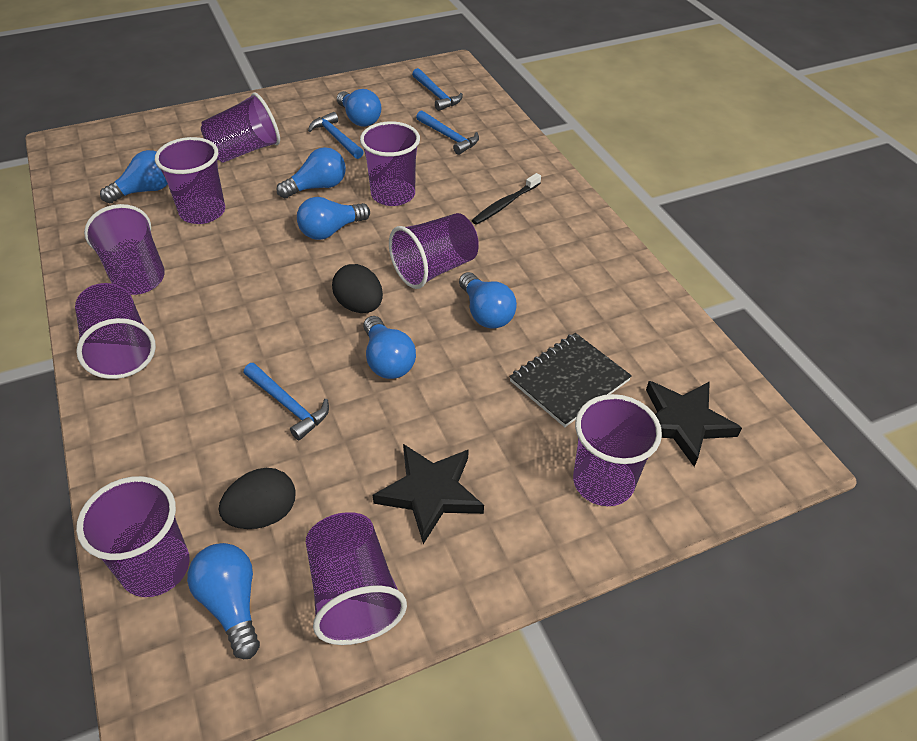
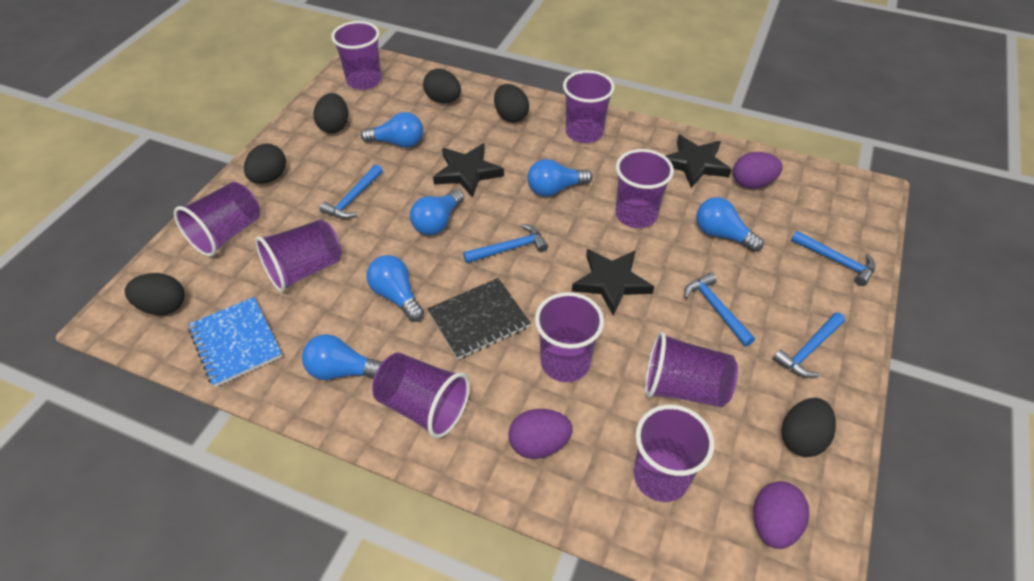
black egg: [219,468,296,529] [332,264,383,313] = 2 -> [125,273,184,315] [244,144,286,184] [313,93,348,133] [423,69,461,103] [494,84,529,123] [782,398,836,457] = 6
black star: [373,444,484,544] [646,381,742,467] = 2 -> [433,143,504,198] [572,249,654,316] [666,135,731,188] = 3
black toothbrush: [472,173,541,225] = 1 -> none = 0
blue hammer: [244,363,329,440] [308,112,364,159] [412,68,463,111] [416,110,479,155] = 4 -> [320,164,383,219] [463,224,548,263] [684,272,755,347] [773,312,845,378] [791,231,875,286] = 5
blue light bulb: [100,150,168,203] [187,543,260,659] [276,147,346,198] [297,197,370,240] [337,89,381,127] [364,316,416,379] [459,272,517,329] = 7 -> [302,334,382,380] [361,112,423,148] [366,255,424,322] [410,189,464,235] [527,159,592,197] [696,197,764,252] = 6
blue notebook: none = 0 -> [188,297,282,387] = 1
purple egg: none = 0 -> [508,409,573,459] [733,152,783,189] [754,481,809,549] = 3

